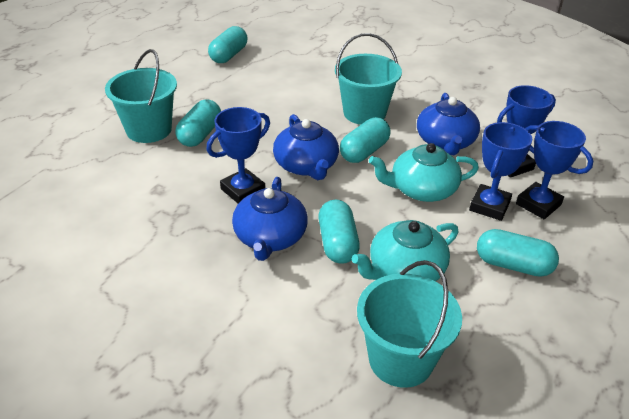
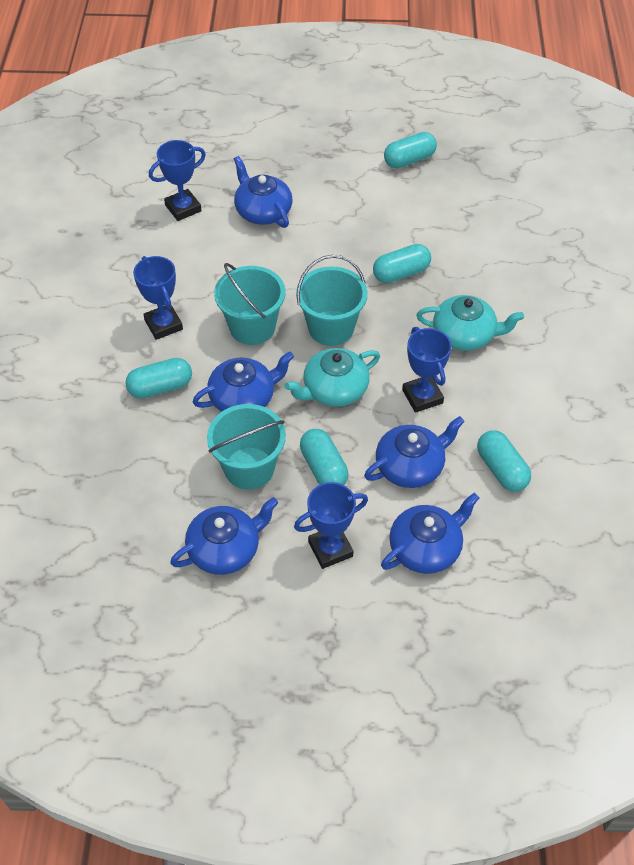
blue teapot: [232,177,308,261] [273,114,339,180] [417,93,480,155] = 3 -> [170,497,278,575] [193,351,294,412] [234,156,292,228] [364,416,465,488] [381,493,479,574] = 5

